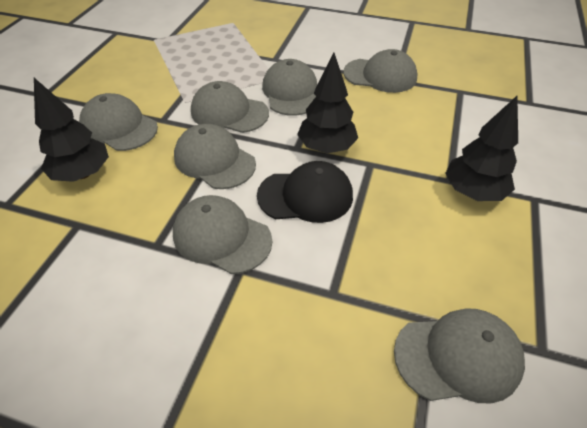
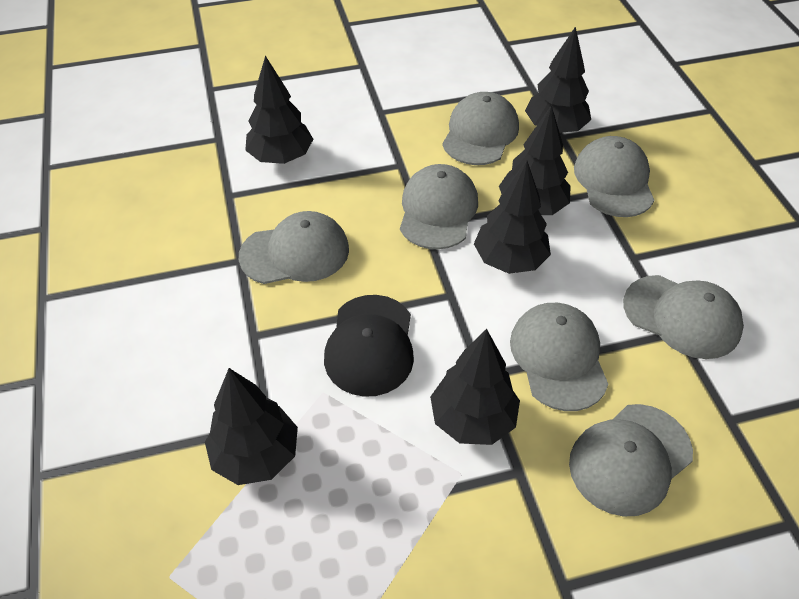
black tree: [34,78,109,182] [297,53,358,153] [445,96,518,201] = 3 -> [205,368,298,485] [245,56,313,164] [430,329,520,445] [474,161,551,274] [499,105,571,215] [525,26,591,133] = 6

